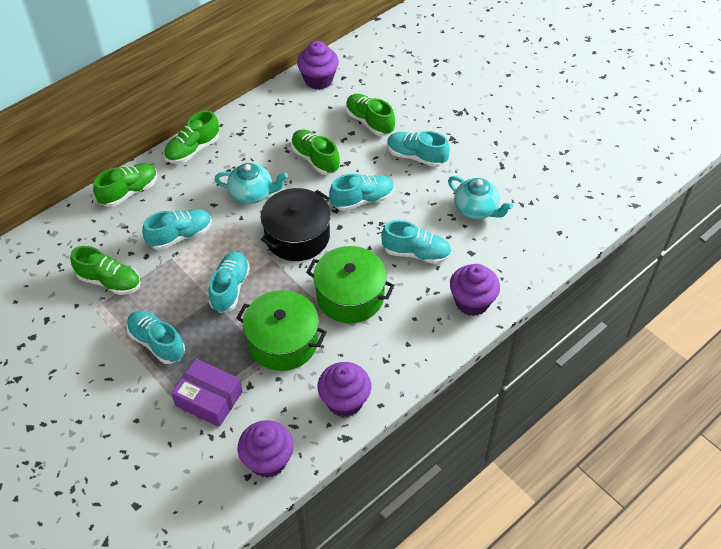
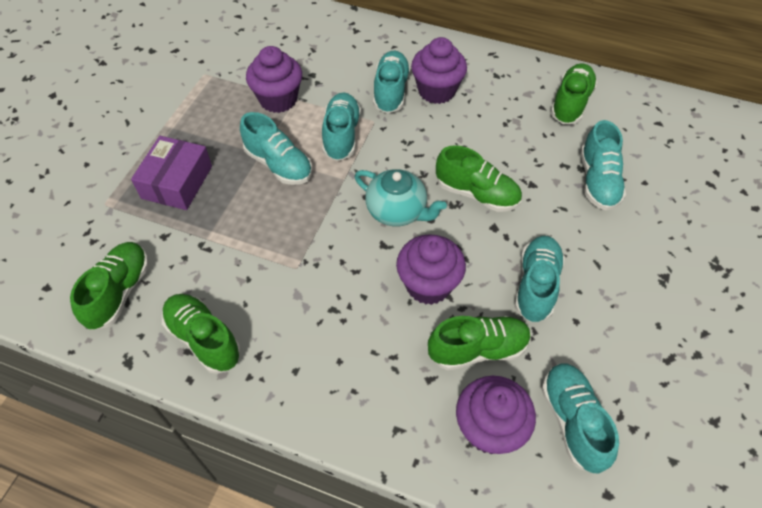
black pot: [261,188,331,261] = 1 -> none = 0
green pot: [236,290,327,371] [306,246,395,323] = 2 -> none = 0
turquoise teapot: [214,163,288,204] [448,176,513,219] = 2 -> [355,169,447,226] = 1

